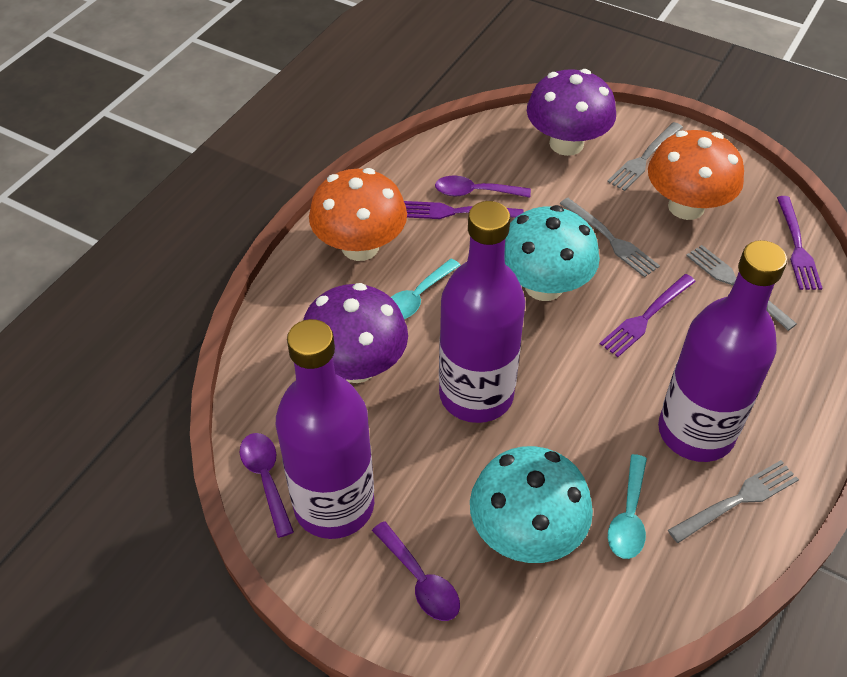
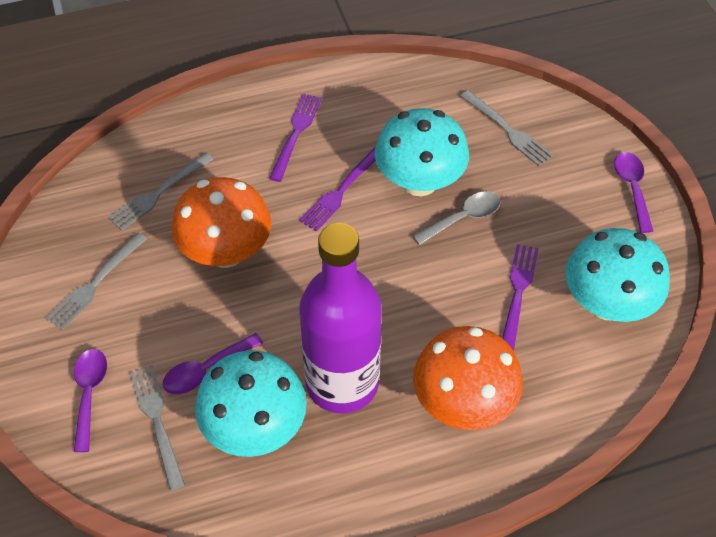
grey spoon: none = 0 -> [413,191,501,245] = 1
purple bottle: [276,319,374,539] [439,201,525,423] [658,240,787,462] = 3 -> [299,223,381,413] = 1
purple mushroom: [303,283,408,383] [527,69,616,156] = 2 -> none = 0
turquoise mushroom: [470,446,593,563] [504,205,600,301] = 2 -> [195,350,307,457] [375,108,469,196] [566,228,670,322] = 3
turquoise spoon: [391,259,461,319] [608,454,647,559] = 2 -> none = 0

